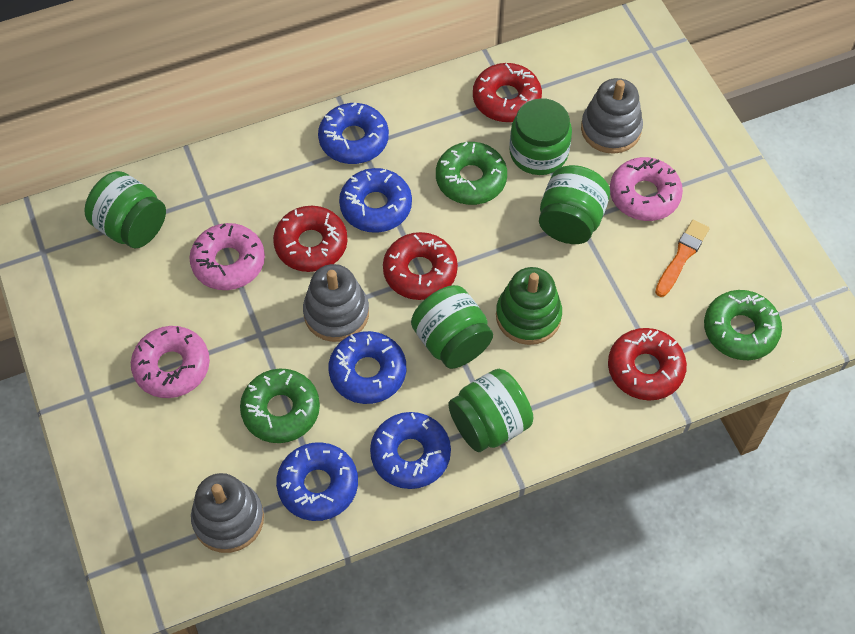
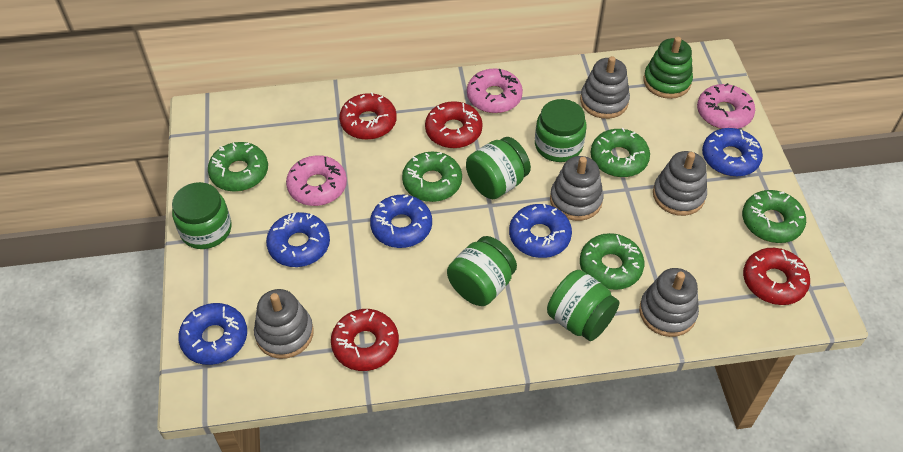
green donut: [240,369,320,443] [436,142,507,205] [704,290,782,360] = 3 -> [208,142,268,192] [402,152,462,202] [580,233,644,290] [591,128,650,177] [742,190,806,243] = 5
grey stacking toy: [191,473,264,553] [303,264,369,342] [581,78,643,154] = 3 -> [254,289,314,359] [550,156,604,221] [580,56,630,119] [639,268,699,337] [653,151,707,216] = 5
orange brush: [655,220,710,297] = 1 -> none = 0

